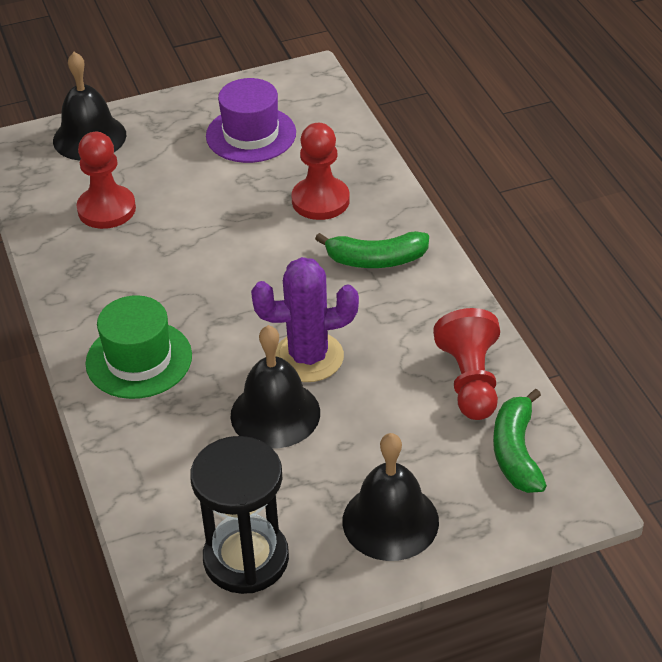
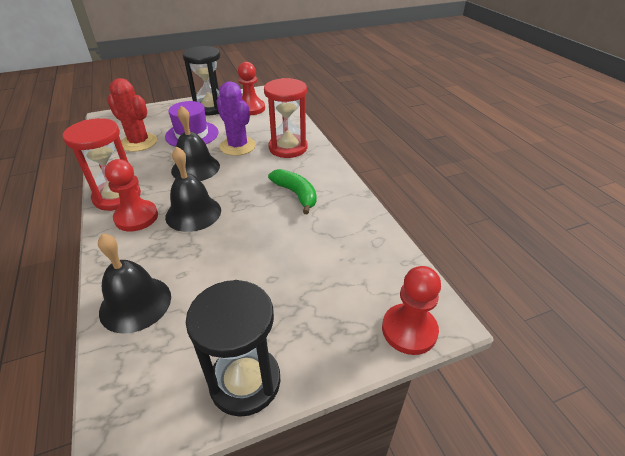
black hourglass: [190,436,289,594] = 1 -> [183,46,220,115] [186,280,280,417] = 2
green banana: [315,231,429,268] [493,389,547,493] = 2 -> [268,169,317,214] = 1
green hat: [85,295,192,399] = 1 -> none = 0
red cactus: none = 0 -> [107,78,157,152] = 1
red hourglass: none = 0 -> [63,118,141,211] [264,78,308,158] = 2

